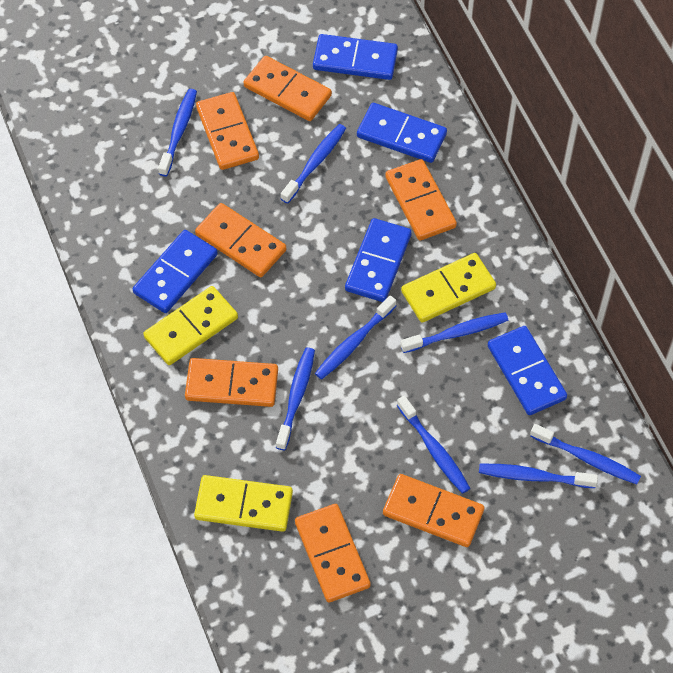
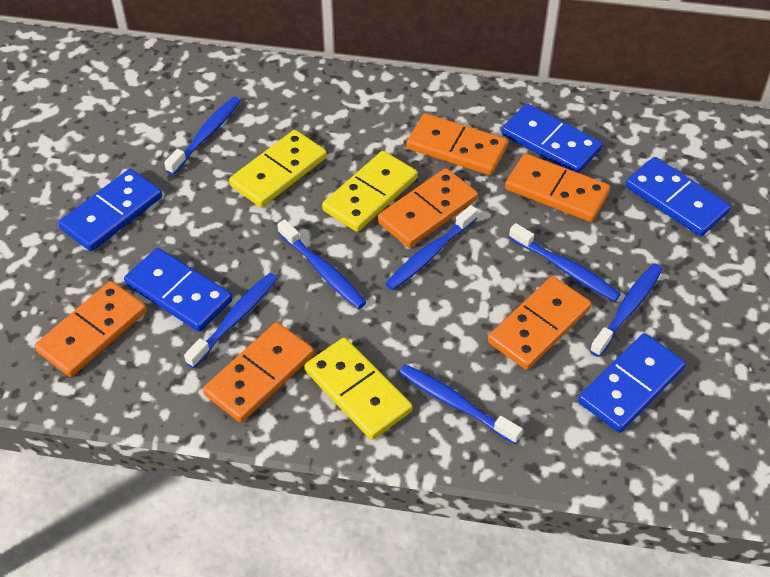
blue toothbrush: [158,89,197,176] [276,348,315,450] [281,124,346,204] [315,295,396,380] [397,395,470,494] [400,313,508,353] [479,464,598,488] [530,424,641,484] = 8 -> [164,97,241,175] [184,273,278,368] [277,219,367,309] [385,205,478,290] [399,364,523,444] [509,223,621,302] [590,263,663,357] = 7
orange domino: [185,358,278,407] [195,203,286,277] [196,92,259,170] [244,56,332,121] [295,504,371,603] [383,474,484,547] [385,159,457,240] = 7 -> [34,281,146,377] [203,322,314,423] [377,168,478,248] [407,113,508,175] [488,276,591,370] [505,153,610,222] = 6

